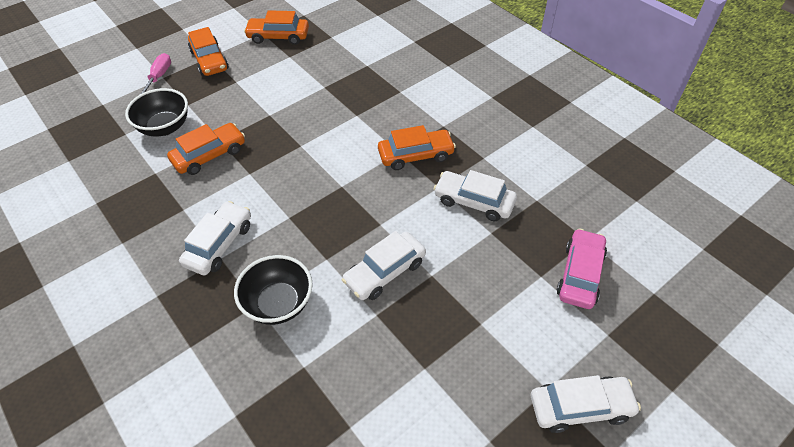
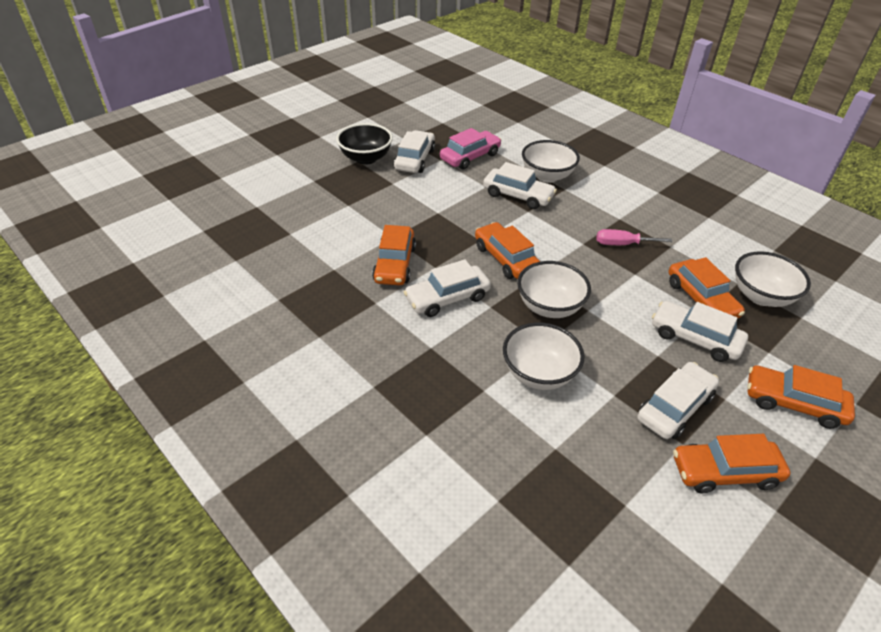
black bowl: [125,88,188,136] [234,255,313,325] = 2 -> [336,123,393,165] = 1
orange car: [167,123,245,175] [188,27,229,76] [244,10,309,45] [378,125,456,170] = 4 -> [372,225,416,286] [475,222,540,279] [669,257,745,318] [673,434,790,493] [747,365,855,429] = 5
white bowl: none = 0 -> [503,323,585,390] [517,261,591,318] [522,140,580,183] [735,251,811,307] = 4
white car: [179,201,251,275] [342,231,426,300] [433,170,517,221] [531,375,641,433] = 4 -> [394,130,435,173] [404,259,491,317] [483,162,557,209] [637,362,719,439] [652,301,748,362] = 5

